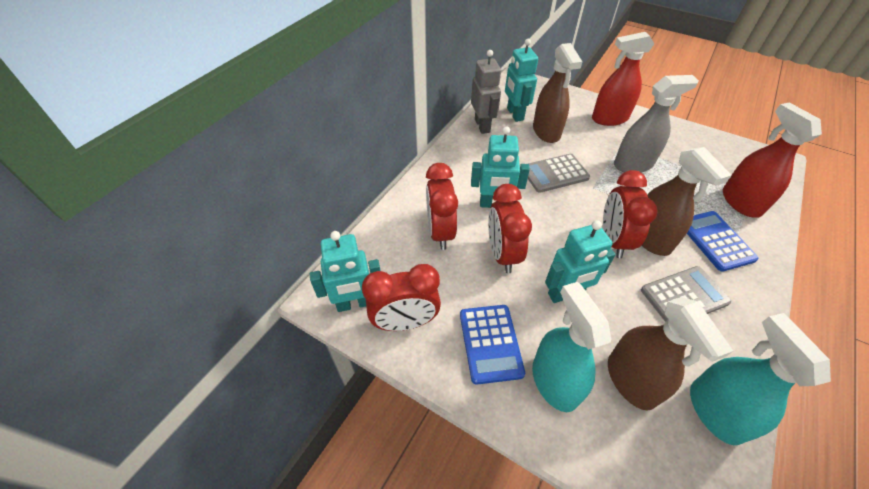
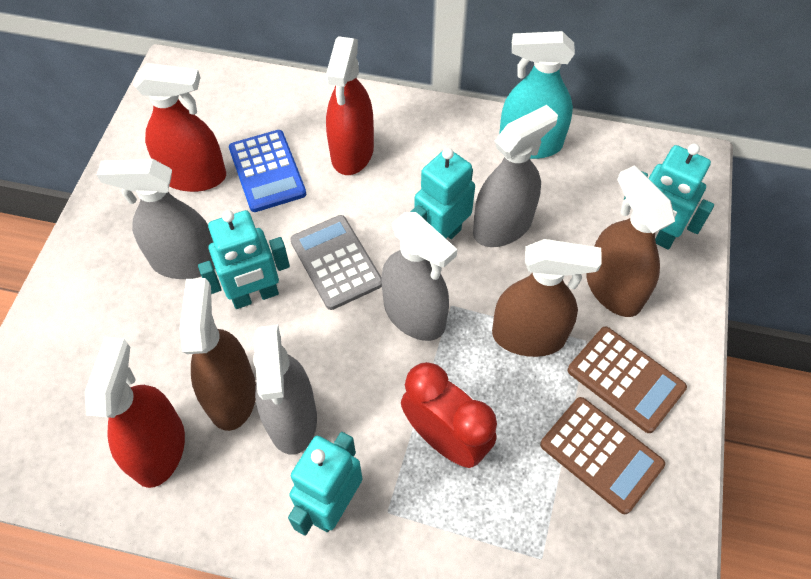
blue calculator: [460,305,525,385] [687,211,759,272] = 2 -> [229,130,306,212] = 1
brown calculator: none = 0 -> [540,397,665,514] [568,327,687,433] = 2
grey calculator: [528,154,590,193] [641,266,731,322] = 2 -> [290,215,382,310] = 1
grey robot: [471,50,501,134] = 1 -> none = 0
grey spray bottle: [614,75,699,173] = 1 -> [97,159,215,279] [253,324,317,455] [381,212,457,341] [473,105,558,247] = 4
red clock: [362,264,441,331] [426,163,458,250] [488,184,532,273] [603,170,658,258] = 4 -> [401,362,497,468] = 1
red spray bottle: [592,32,654,126] [723,102,822,218] = 2 -> [85,337,185,488] [133,63,226,192] [326,36,374,175] = 3
turquoise spray bottle: [532,282,611,412] [690,313,831,445] = 2 -> [499,31,575,159] = 1

